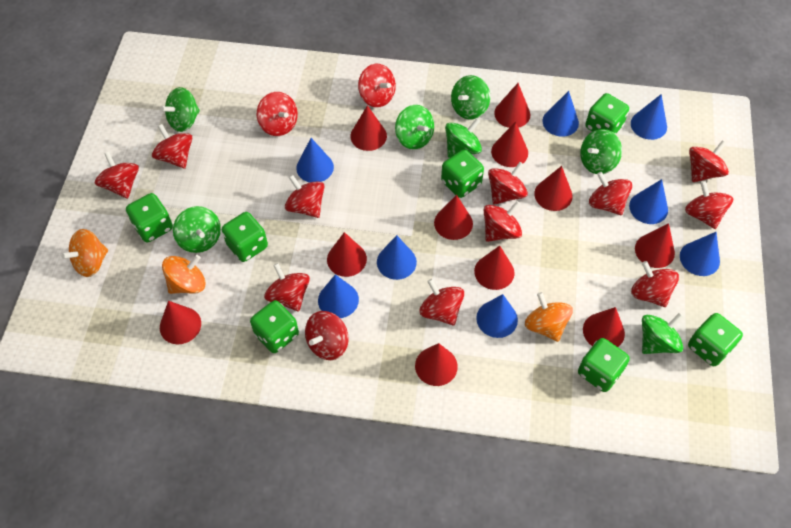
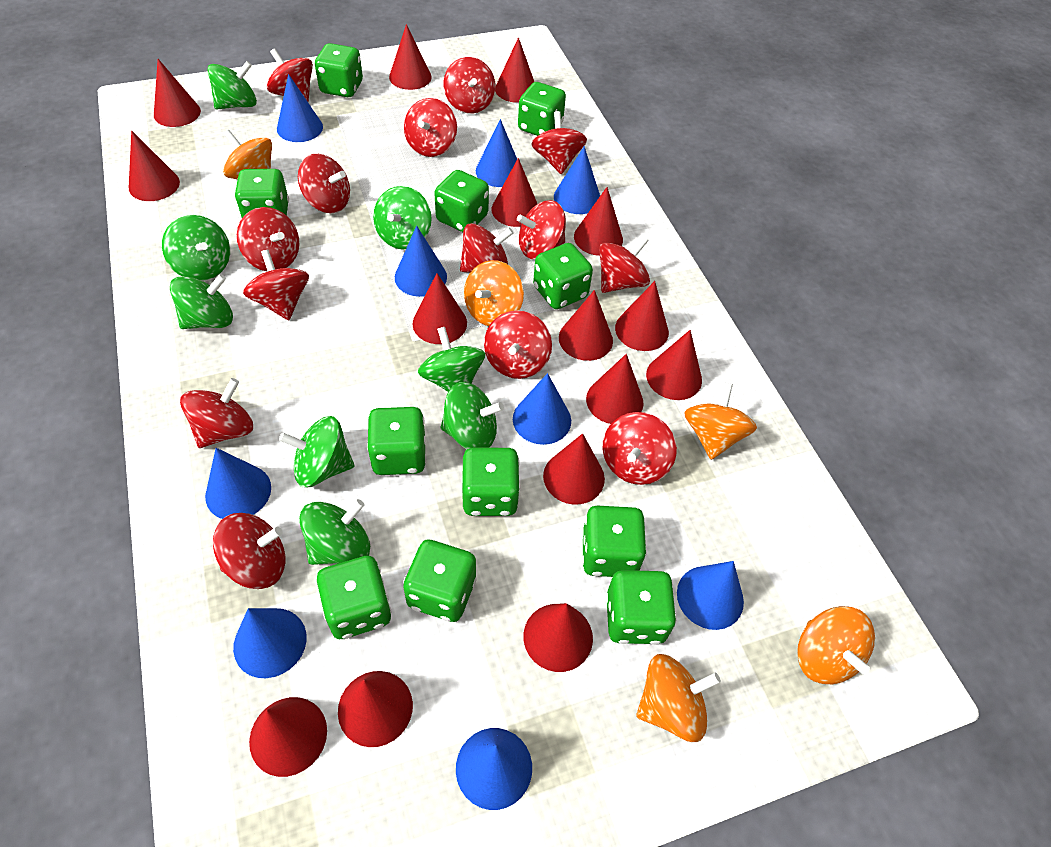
blue cone: [296,138,334,182] [318,274,359,318] [377,235,417,280] [476,294,518,338] [543,91,579,137] [629,179,668,224] [631,94,667,140] [680,232,720,276] = 8 -> [205,448,271,519] [233,608,307,678] [277,74,323,142] [395,226,447,297] [456,728,532,810] [476,119,517,187] [513,373,571,445] [554,146,600,214] [677,561,744,630] = 9
green dice: [126,193,173,243] [222,212,268,262] [250,300,299,353] [441,149,484,198] [578,338,630,392] [585,93,629,134] [688,313,743,366] = 7 -> [235,169,289,218] [315,43,363,97] [317,556,392,639] [367,407,426,475] [403,540,477,622] [434,170,489,232] [461,448,520,516] [518,82,566,136] [533,243,593,309] [582,505,647,577] [606,570,677,645] = 11
green spinning top: [160,87,200,132] [173,206,221,253] [395,105,434,150] [445,118,482,158] [451,75,490,119] [580,129,622,174] [642,313,684,354] = 7 -> [162,215,230,281] [170,274,233,329] [207,61,257,109] [279,416,354,488] [299,499,370,565] [373,186,432,249] [418,327,485,392] [441,382,504,449] = 8
orange spinning top: [61,229,108,277] [162,255,205,294] [525,292,573,342] = 3 -> [223,130,272,179] [464,260,524,326] [636,654,721,742] [684,383,757,460] [797,606,875,684] = 5
red cone: [160,301,201,344] [327,232,367,277] [350,105,387,151] [415,343,458,386] [434,195,473,240] [474,246,514,290] [491,122,528,167] [494,83,530,128] [534,166,573,211] [583,307,625,347] [635,223,675,268] = 11 -> [129,130,180,201] [154,59,201,127] [249,697,327,777] [338,671,413,747] [389,24,432,90] [413,273,467,344] [492,158,537,227] [495,37,534,103] [523,603,593,672] [543,433,605,505] [559,290,613,361] [574,187,623,256] [586,354,644,424] [615,281,669,351] [646,330,702,400] = 15

